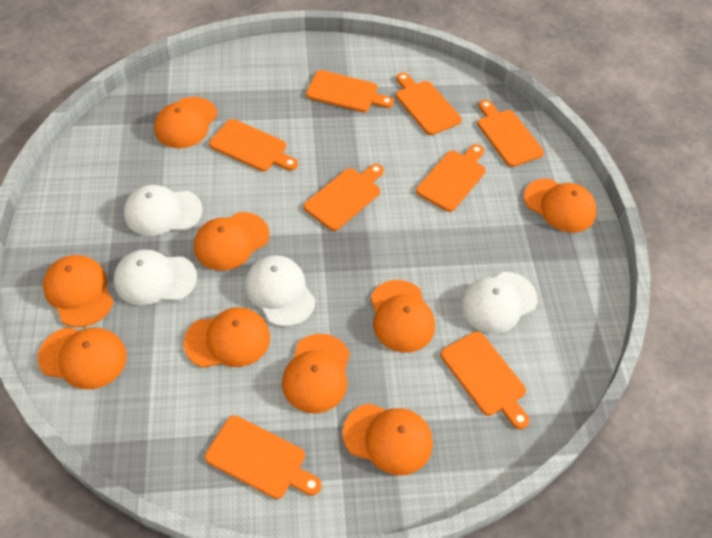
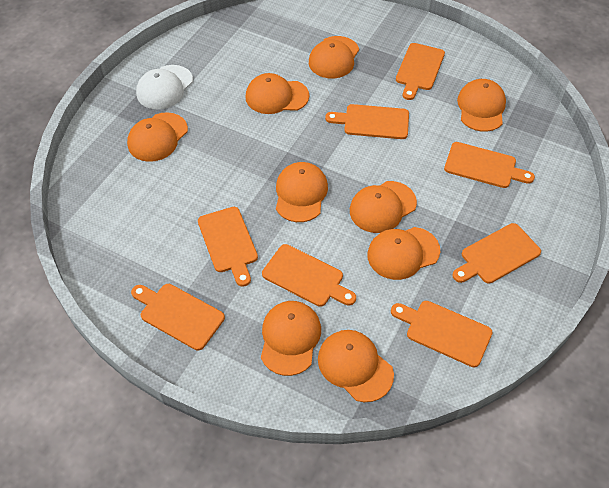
white cap: [114,249,197,305] [124,185,203,236] [245,255,315,326] [461,272,537,334] = 4 -> [136,65,193,109] = 1

